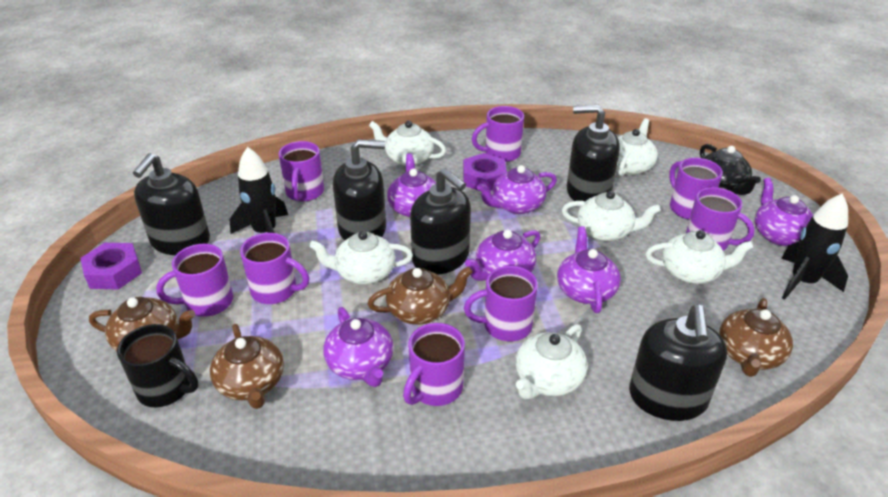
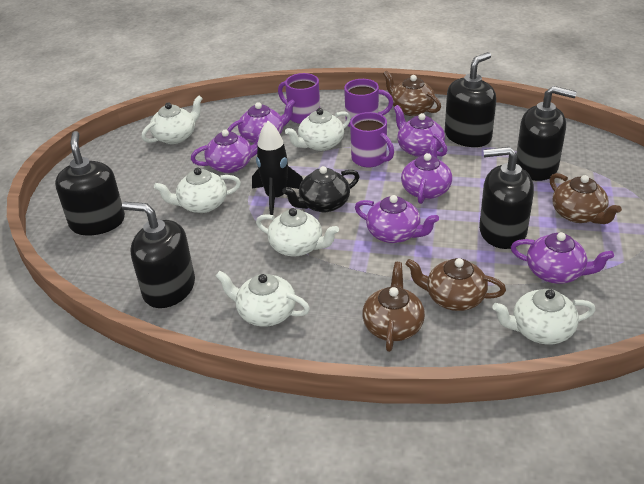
black mug: [117,324,198,407] = 1 -> none = 0
black rocket: [230,147,288,234] [781,194,848,300] = 2 -> [252,121,303,215] = 1
purple mug: [156,244,233,317] [240,233,309,304] [278,141,324,202] [403,323,465,406] [464,266,538,342] [472,106,524,162] [669,158,723,220] [686,187,755,251] = 8 -> [278,73,320,124] [344,79,393,127] [350,112,394,167] = 3
purple nut: [80,243,142,290] [463,153,507,191] = 2 -> none = 0

